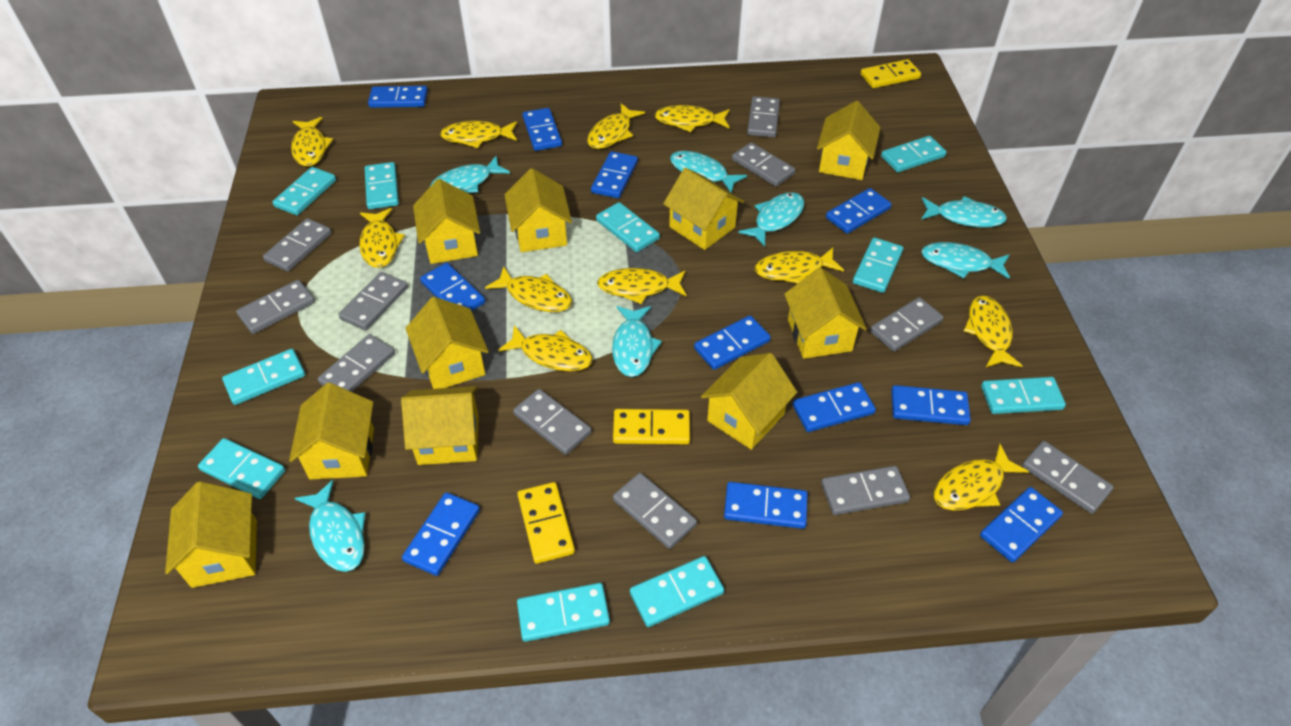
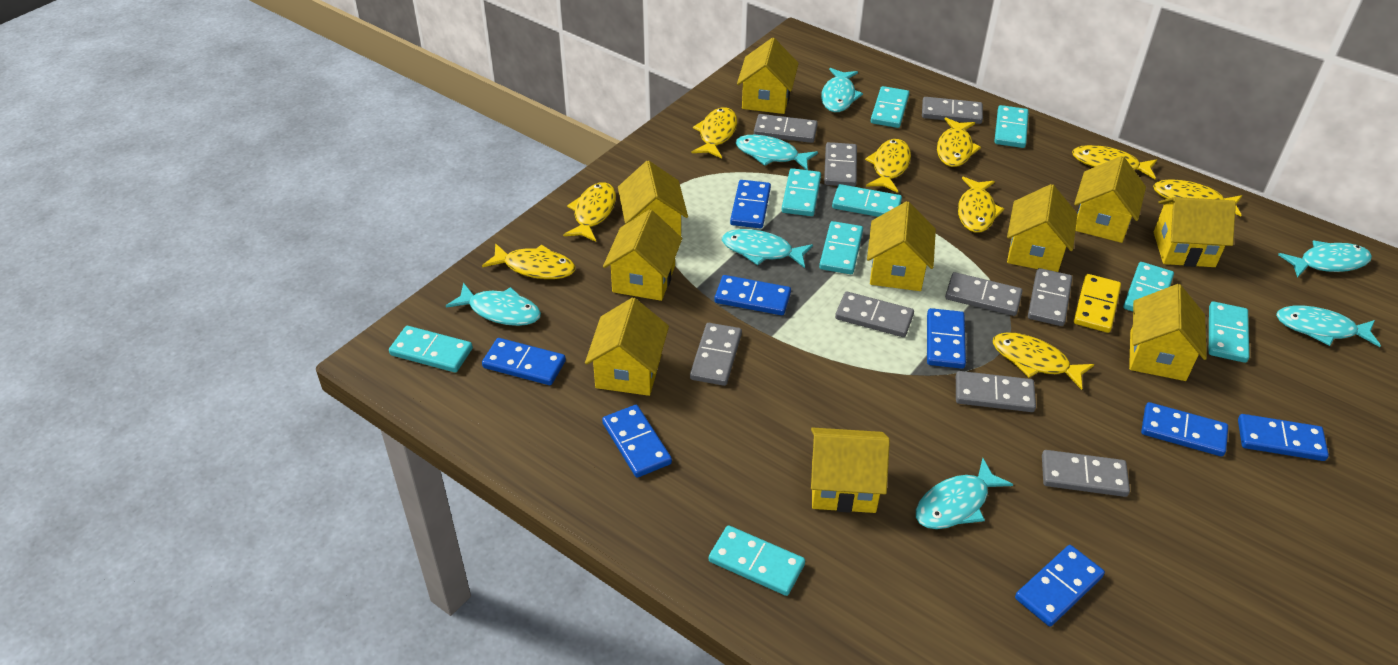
blue domino: [368,86,428,108] [402,492,480,576] [420,263,485,311] [522,108,562,151] [591,151,638,198] [694,316,771,370] [724,482,808,529] [793,382,876,432] [826,188,892,234] [891,385,971,425] [980,487,1063,563] = 11 -> [482,338,566,385] [602,405,672,478] [714,275,791,315] [730,180,771,228] [927,308,966,369] [1015,545,1105,626] [1141,402,1228,457] [1238,414,1329,461] = 8
grey domino: [236,280,315,334] [263,218,332,272] [318,334,395,392] [338,272,408,331] [513,389,592,455] [613,473,697,549] [732,142,795,186] [747,96,780,137] [821,466,910,515] [870,297,944,352] [1022,441,1114,514] = 11 -> [690,323,742,386] [754,114,818,143] [824,142,857,187] [835,291,914,337] [922,97,983,124] [945,272,1022,316] [956,371,1036,412] [1028,268,1072,326] [1042,450,1130,497] = 9
turquoise domino: [198,438,285,499] [222,349,305,405] [272,167,336,215] [365,162,399,209] [517,583,610,642] [596,202,660,252] [630,556,724,627] [853,238,903,293] [881,136,947,172] [981,377,1066,414] = 10 -> [389,326,473,373] [709,525,805,596] [782,168,821,216] [819,221,863,274] [832,184,902,217] [871,86,909,128] [994,105,1029,148] [1123,262,1174,312] [1209,301,1249,363] = 9
yellow domino: [517,482,575,564] [613,409,690,444] [861,59,921,88] = 3 -> [1074,274,1121,333] = 1
yellow fish: [291,117,333,166] [359,208,405,268] [440,121,517,148] [485,266,572,312] [498,325,593,371] [587,103,645,149] [597,268,687,304] [655,105,730,132] [755,248,844,284] [934,444,1029,511] [964,295,1022,368] = 11 -> [482,243,575,279] [563,182,616,242] [691,107,737,158] [865,139,911,193] [937,117,981,167] [958,177,1004,233] [993,332,1094,390] [1072,145,1157,179] [1153,179,1242,217] = 9

